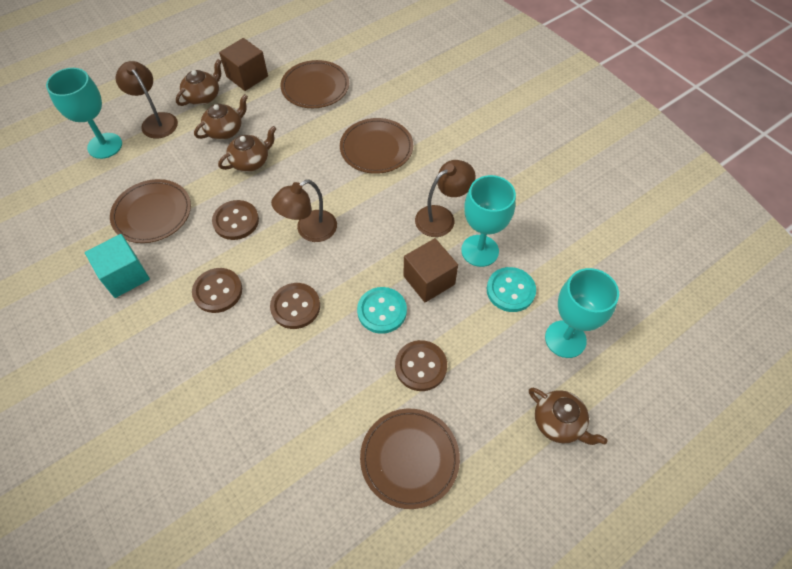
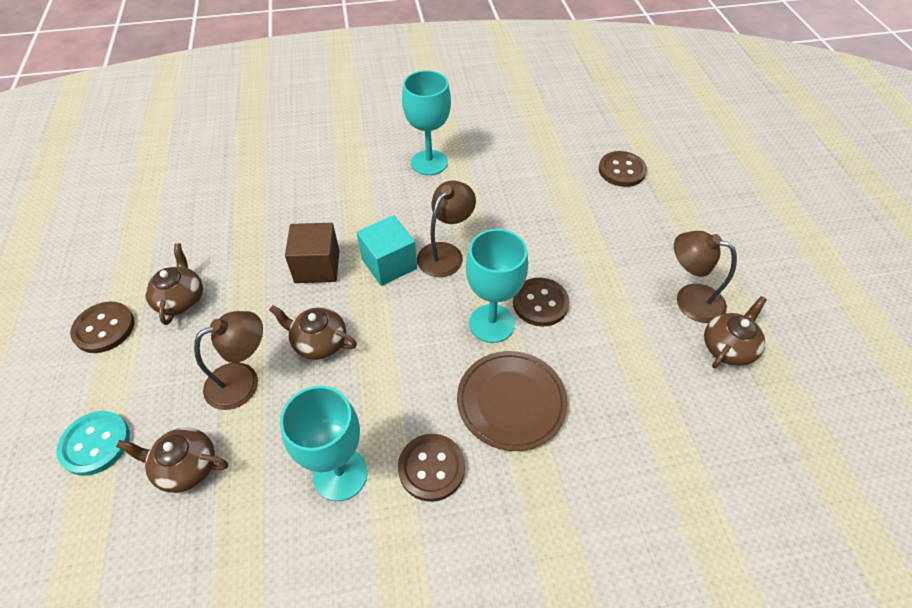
brown cube: [219,38,268,91] [403,238,458,302] = 2 -> [285,223,340,283] = 1
brown plate: [110,179,191,243] [281,60,349,108] [340,118,413,174] [360,409,460,509] = 4 -> [457,351,568,451] = 1
turquoise button: [357,287,407,334] [487,267,536,312] = 2 -> [56,411,130,476] = 1

